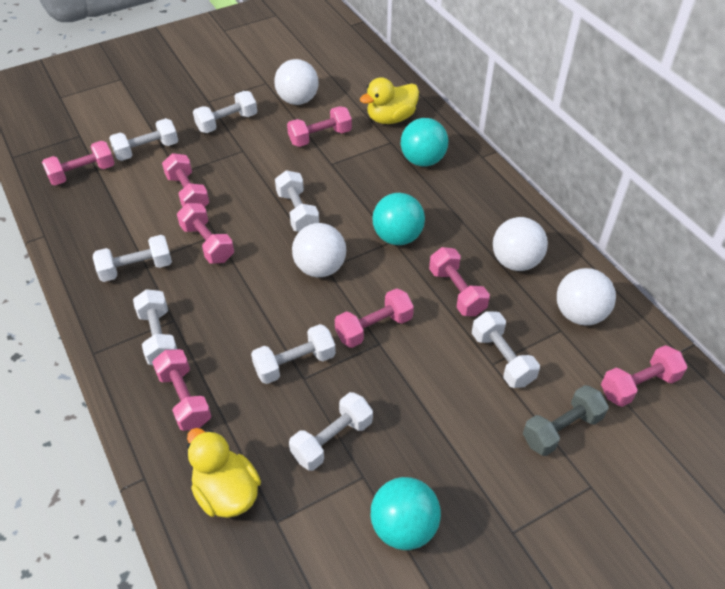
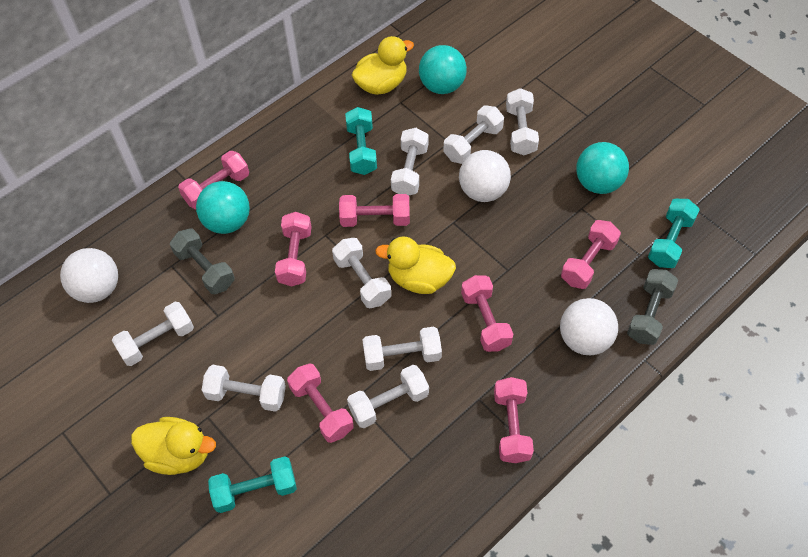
grey dumbbell: [523,385,609,456] = 1 -> [170,228,235,294] [627,269,678,345] = 2
pink dumbbell: [42,141,115,185] [152,349,211,431] [162,153,209,207] [177,203,234,264] [287,106,352,147] [335,288,414,348] [429,247,490,316] [601,345,687,407] = 8 -> [178,151,249,209] [275,212,312,286] [287,363,354,443] [339,194,410,227] [461,275,513,352] [494,377,534,463] [561,220,621,289] = 7
turquoise dumbbell: none = 0 -> [208,456,297,513] [345,107,377,175] [648,199,700,268] = 3
white ball: [274,59,319,105] [292,223,346,277] [493,217,548,271] [557,268,616,325] = 4 -> [60,248,118,303] [459,150,511,202] [560,298,618,355] = 3
yellow duck: [187,428,261,518] [360,77,419,124] = 2 -> [131,417,216,475] [352,36,414,95] [375,237,456,294] = 3

